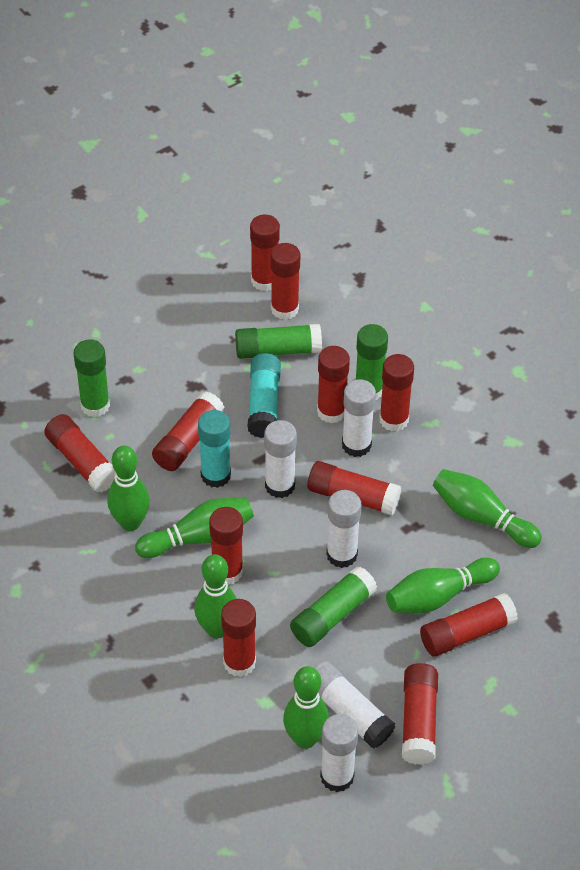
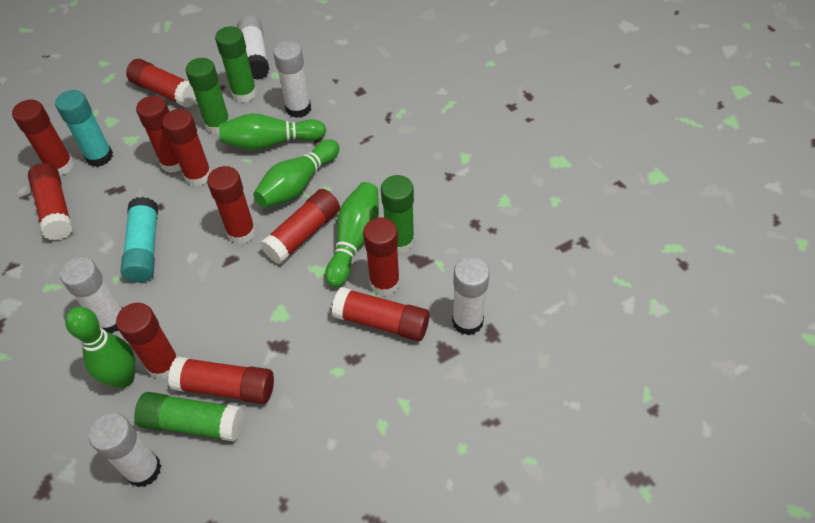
green bowling pin: [107,446,150,531] [135,497,254,558] [194,554,237,638] [283,666,329,749] [386,558,500,613] [433,469,542,548] = 6 -> [65,307,135,388] [219,113,326,150] [253,139,339,208] [325,182,379,287] = 4

